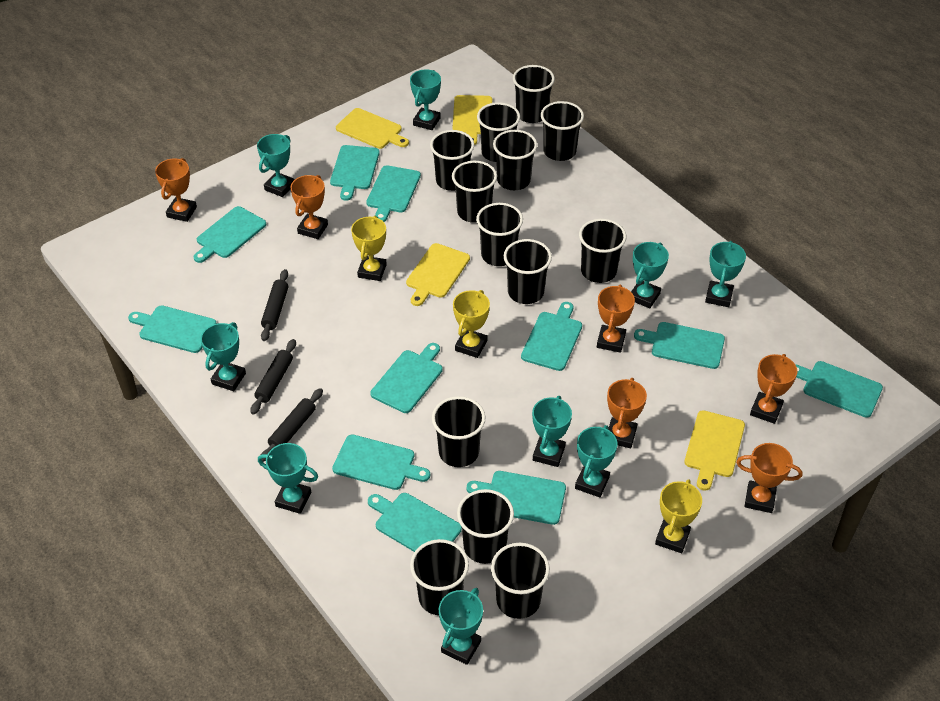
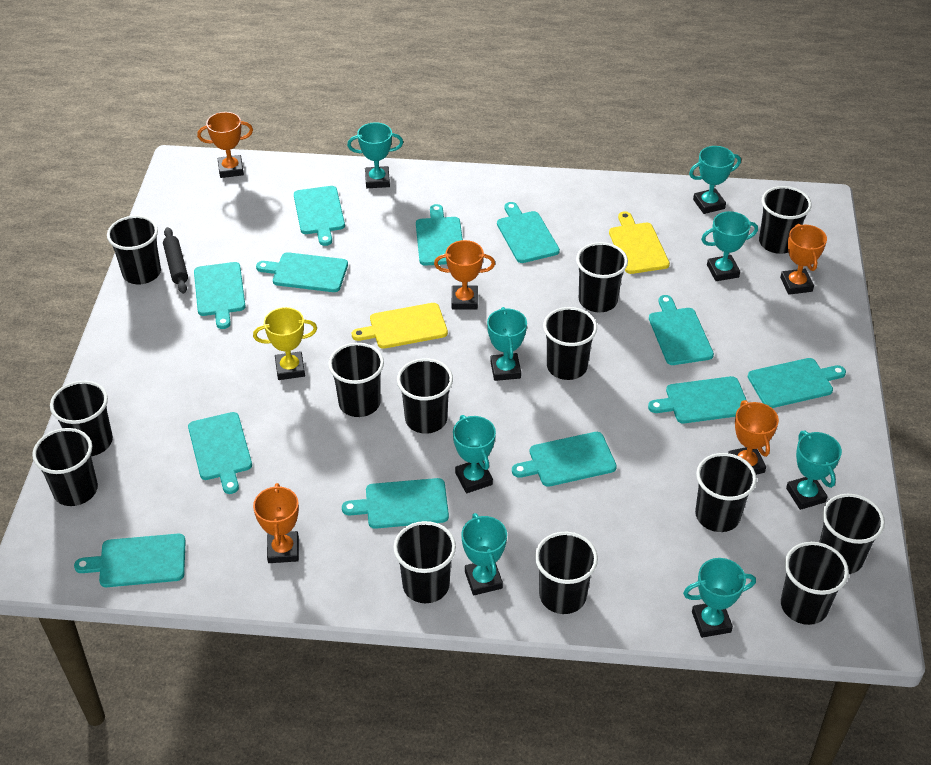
black rolling pin: [251,339,296,415] [261,269,288,341] [261,388,323,462] = 3 -> [163,227,188,294] = 1
orange trophy: [155,158,197,222] [290,175,328,239] [597,285,635,353] [607,378,647,448] [736,443,803,513] [750,354,797,424] = 6 -> [197,112,253,178] [253,483,299,563] [434,240,495,309] [728,400,779,475] [780,224,827,295] = 5
turquoise cutting board: [128,305,217,353] [194,206,266,263] [330,145,380,201] [332,434,430,490] [366,165,421,222] [368,493,462,552] [370,343,443,413] [467,471,566,525] [521,302,582,371] [634,322,725,369] [795,361,883,418] = 11 -> [74,534,186,587] [188,412,252,494] [194,262,245,329] [256,252,348,292] [294,186,345,246] [342,478,449,529] [416,204,463,266] [497,202,560,263] [512,432,617,487] [648,376,747,423] [649,295,714,365] [747,358,846,408] = 12
turquoise trophy: [201,322,246,391] [257,134,295,197] [258,443,318,514] [410,69,441,130] [439,588,483,665] [532,396,572,467] [575,425,617,498] [631,242,669,308] [705,241,746,307] = 9 -> [347,122,403,188] [453,415,496,493] [461,513,507,596] [487,307,527,381] [683,558,756,638] [689,146,741,214] [701,211,758,281] [786,431,842,510] = 8
yellow cutting board: [336,108,409,149] [406,243,470,306] [452,95,492,145] [684,410,745,491] = 4 -> [352,303,448,349] [609,211,670,274] = 2
yellow trophy: [351,216,387,281] [453,290,490,358] [655,479,702,553] = 3 -> [253,307,317,380] = 1

